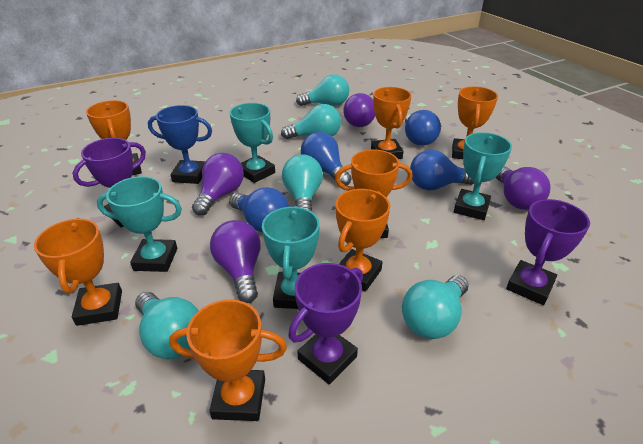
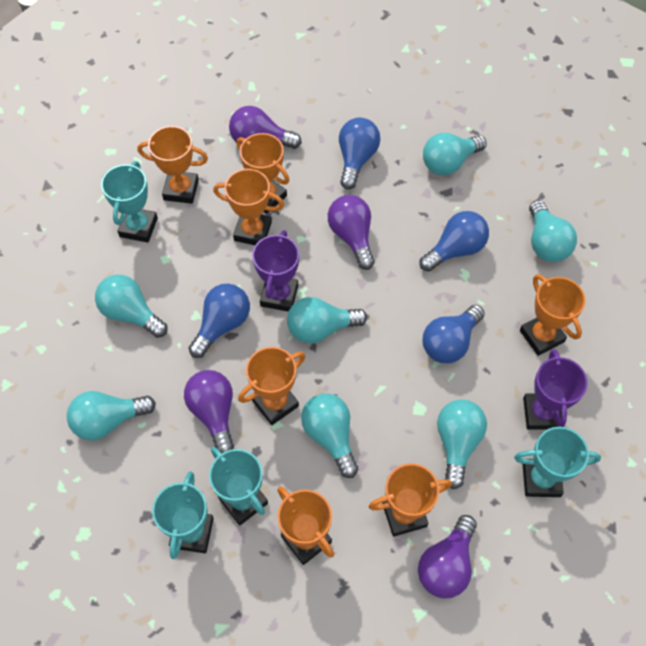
blue trophy: [148,105,212,184] = 1 -> none = 0
purple trophy: [73,138,146,227] [288,263,363,384] [506,199,590,305] = 3 -> [252,230,299,312] [523,349,588,430] = 2
turquoise light bulb: [135,292,199,359] [281,104,341,139] [282,154,323,212] [296,74,349,106] [402,275,468,339] = 5 -> [67,391,156,441] [95,274,167,338] [287,297,367,343] [301,393,358,478] [423,133,487,175] [437,399,487,489] [529,200,577,262] = 7

